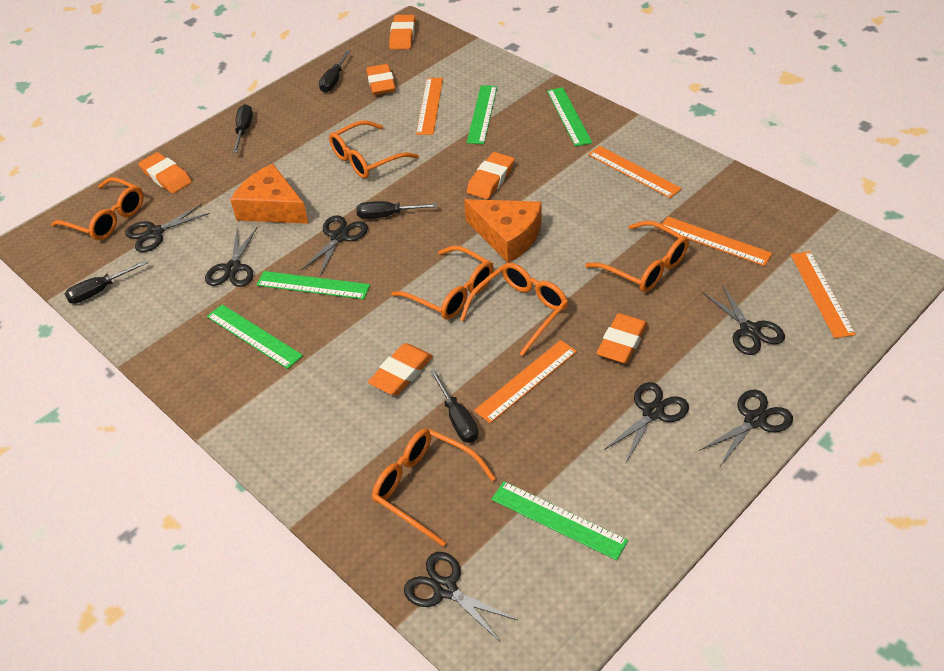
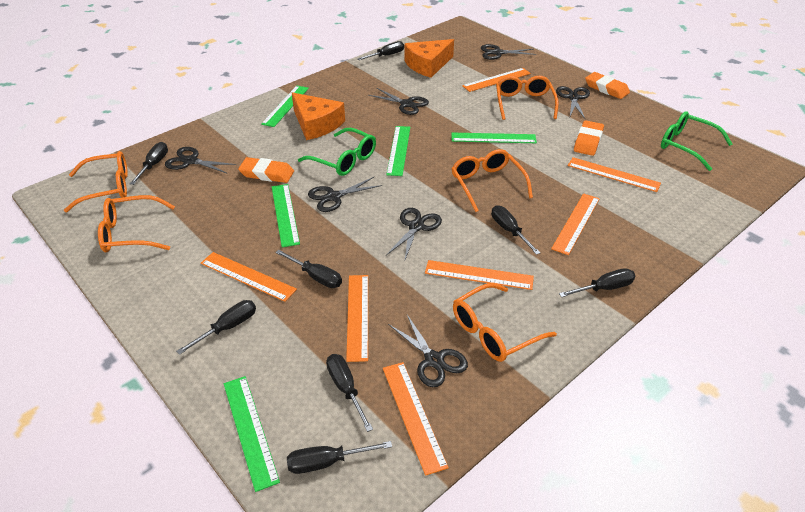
black screwdriver: [65,260,148,304] [233,104,253,153] [319,50,351,93] [356,201,438,219] [430,370,478,443] = 5 -> [130,142,168,185] [176,300,256,355] [275,250,342,288] [287,441,392,474] [326,354,373,432] [358,41,404,60] [491,205,540,255] [559,268,635,297] = 8
green glasses: none = 0 -> [298,128,376,176] [661,112,732,171] = 2
orange eraser: [139,152,192,194] [366,64,396,95] [368,343,433,395] [389,15,415,49] [467,152,514,199] [597,313,647,364] = 6 -> [238,157,294,183] [574,120,604,156] [585,72,630,99] = 3
orange glasses: [51,177,144,240] [329,121,419,179] [372,429,496,546] [391,246,494,319] [460,263,568,356] [585,221,689,292] = 6 -> [64,151,128,212] [98,195,175,252] [451,149,533,212] [453,283,557,362] [496,76,559,120] = 5
orange ruler: [416,78,443,135] [474,340,577,423] [588,146,682,198] [659,217,773,266] [791,251,856,338] = 5 -> [201,252,297,302] [346,275,368,362] [383,362,449,476] [425,260,534,290] [462,68,531,92] [551,193,600,255] [568,157,661,192] = 7

